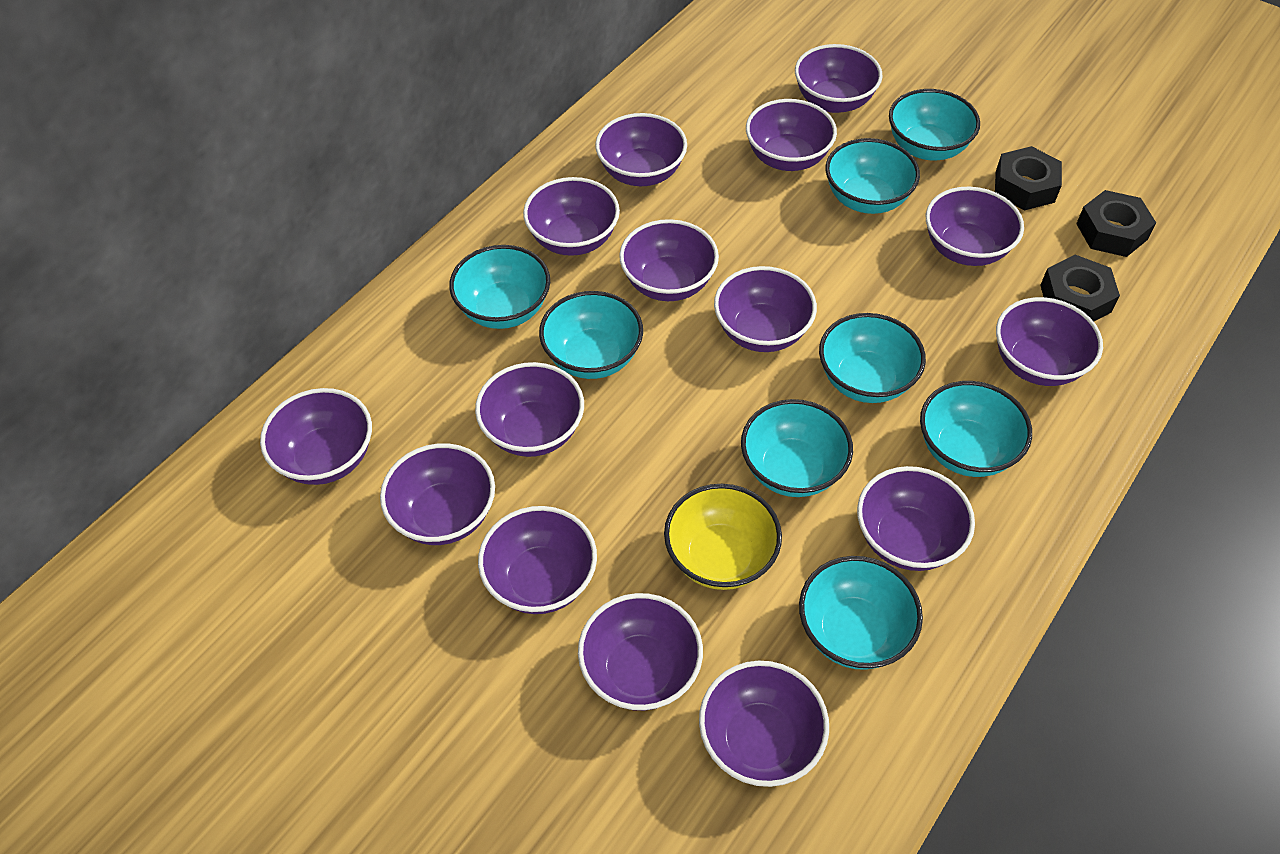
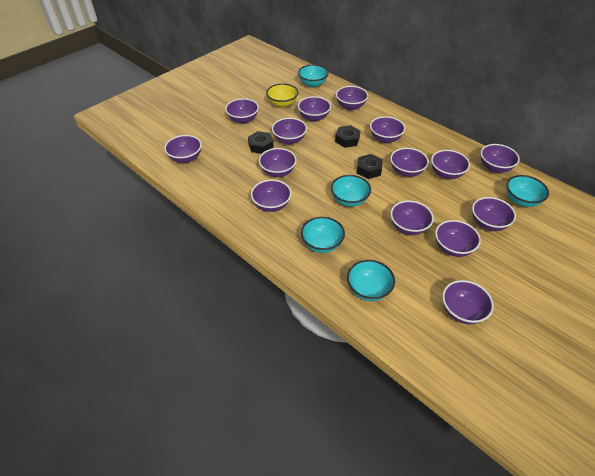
turquoise bowl: [449,245,550,329] [539,291,643,379] [741,399,853,497] [799,556,923,670] [819,313,926,403] [825,138,920,214] [889,89,980,160] [920,381,1032,477] = 8 -> [298,65,329,87] [301,217,345,253] [331,175,371,207] [347,260,395,301] [506,175,549,207] = 5

